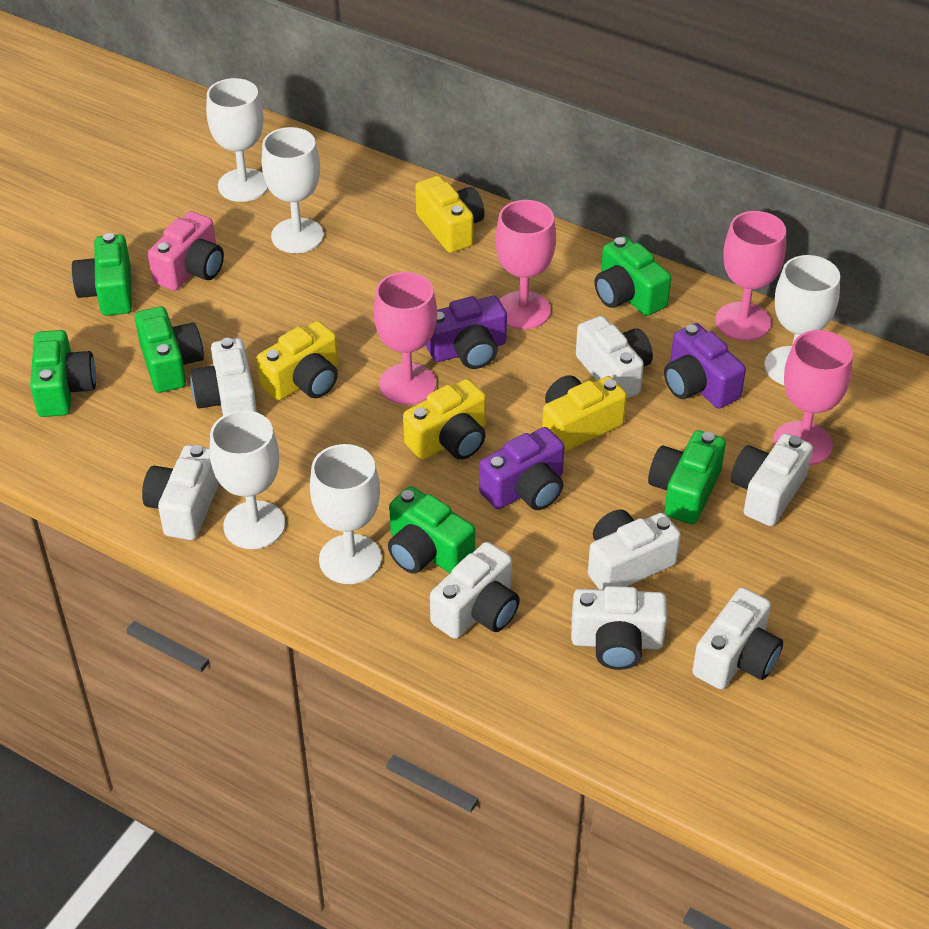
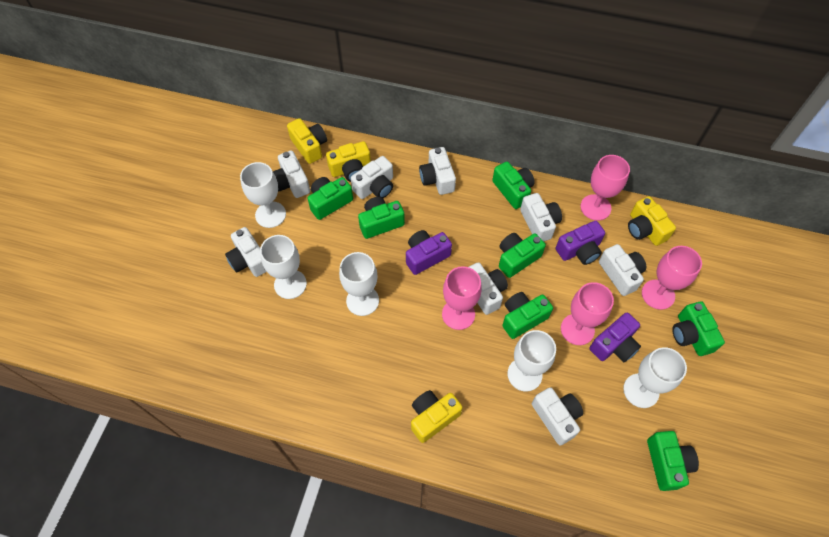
green camera: [30,330,96,417] [72,233,132,316] [135,307,204,393] [388,486,475,574] [595,236,671,316] [648,430,726,524] = 6 -> [307,177,353,220] [358,197,405,239] [492,162,535,209] [499,233,546,278] [502,292,553,339] [647,431,699,491] [672,301,725,356] = 7
pink camera: [148,211,224,291] = 1 -> none = 0

